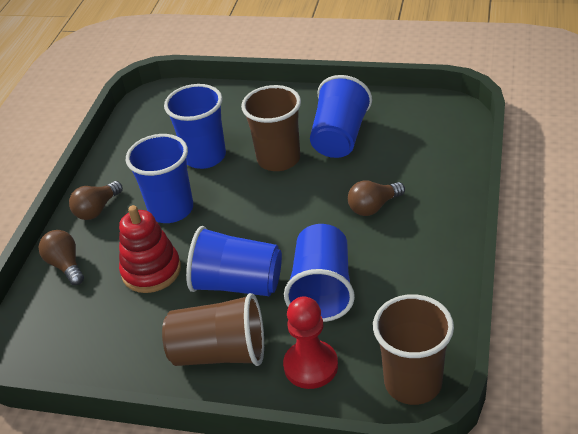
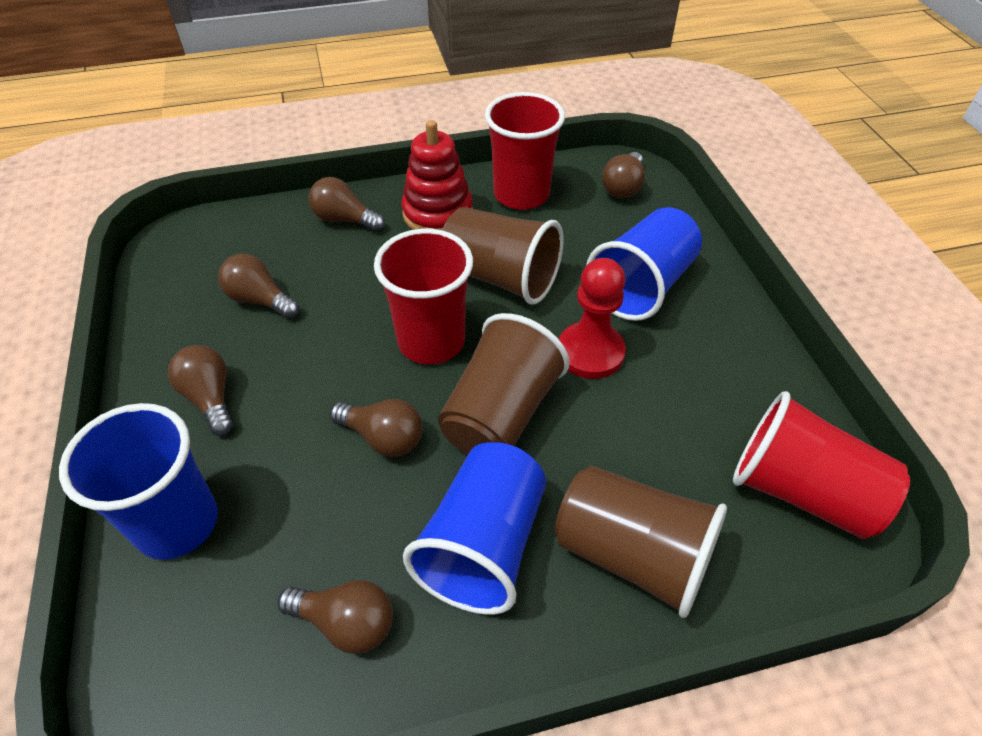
blue cup: [126,134,193,223] [164,84,226,169] [186,226,282,296] [284,224,355,322] [310,75,372,158] = 5 -> [59,403,218,560] [403,442,546,615] [586,207,702,321] = 3
brown light bulb: [39,230,84,285] [69,181,123,220] [348,181,405,216] = 3 -> [168,345,233,436] [218,254,299,319] [278,580,393,654] [308,177,385,231] [330,399,423,457] [602,152,645,198] = 6
red cup: none = 0 -> [374,229,473,364] [485,92,565,210] [733,391,910,539] = 3

